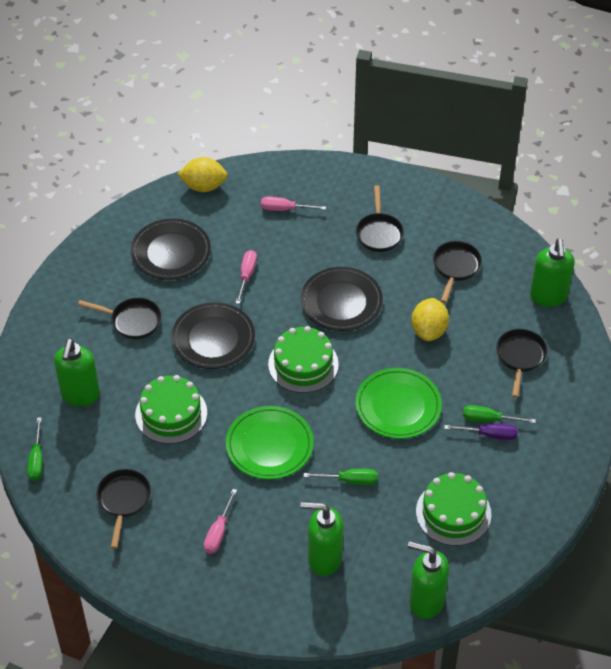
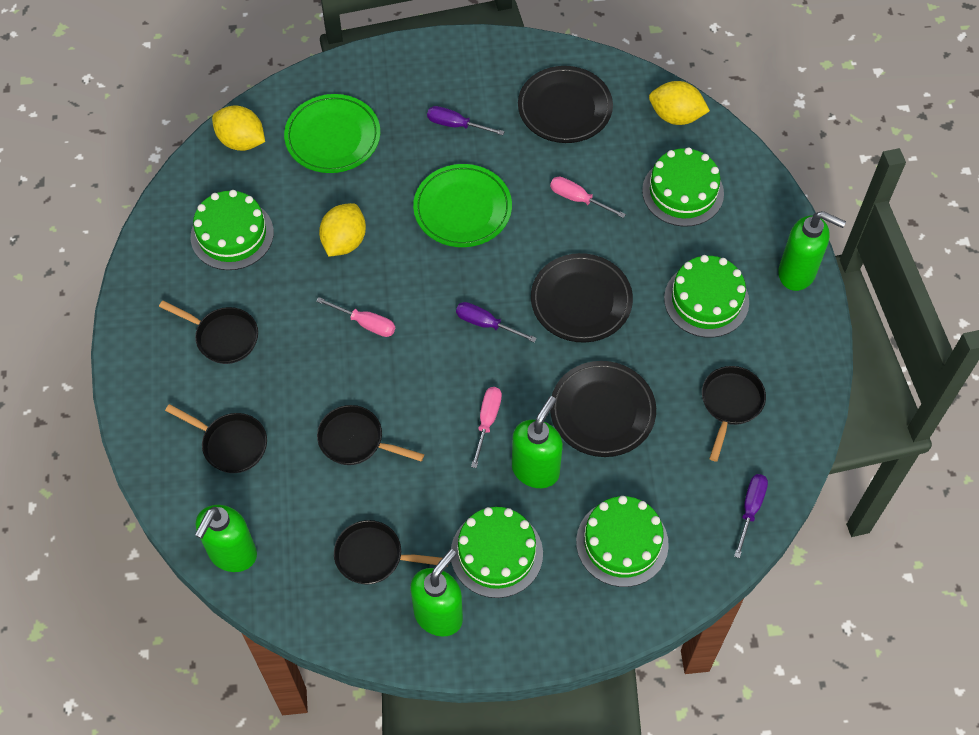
green cake: [135,375,207,444] [268,326,339,393] [416,472,491,546] = 3 -> [191,190,274,270] [451,507,543,598] [576,496,669,587] [642,147,724,227] [664,255,749,338] = 5
green screwdriver: [27,418,43,481] [303,469,378,485] [463,405,536,423] = 3 -> none = 0
purple screwdriver: [444,424,518,440] = 1 -> [427,106,505,135] [456,302,537,342] [734,474,768,558] = 3
yellow lemon: [177,157,228,192] [411,298,449,341] = 2 -> [212,105,265,151] [319,203,366,257] [649,81,710,125] = 3

